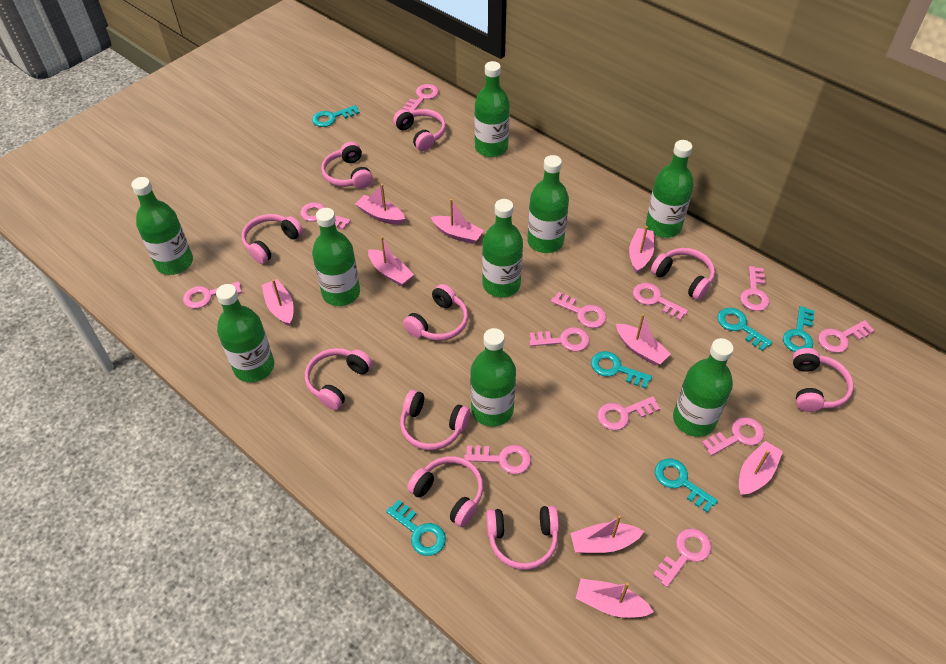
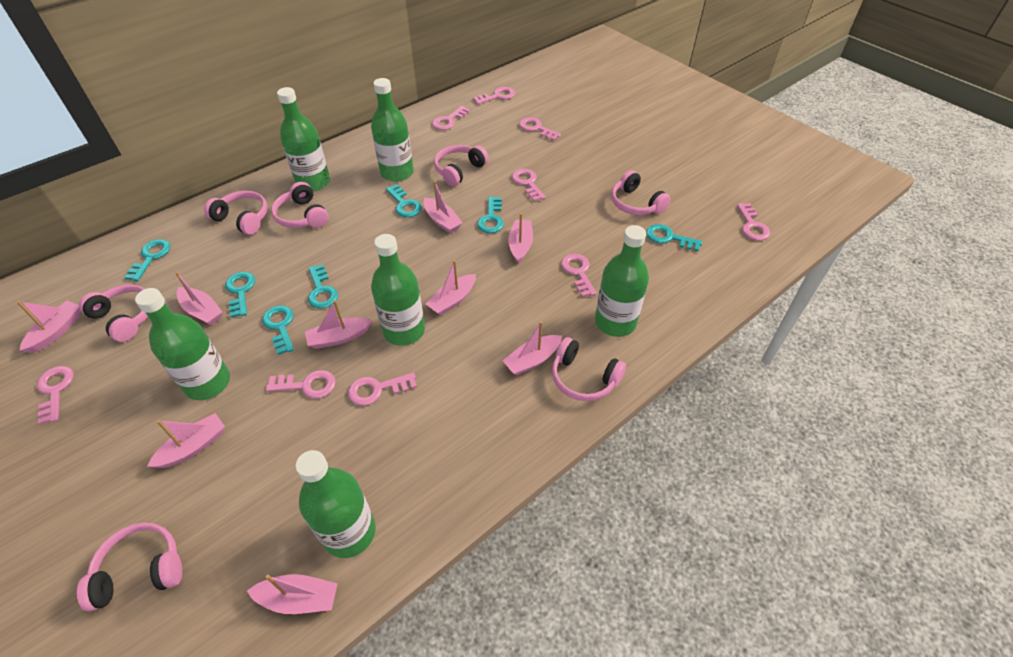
green bottle: [131,177,193,275] [216,284,274,382] [312,208,360,306] [470,328,516,427] [474,61,510,157] [482,199,523,297] [527,155,569,253] [646,140,694,238] [673,338,734,437] = 9 -> [135,288,230,400] [277,87,330,192] [296,450,376,558] [371,78,414,182] [371,234,425,346] [595,225,649,337] = 6
pink headphones: [242,214,303,264] [305,348,373,410] [321,142,373,189] [393,109,446,151] [400,390,470,450] [403,284,468,341] [407,456,483,527] [486,506,559,570] [651,248,715,300] [793,348,854,412] = 10 -> [77,522,182,611] [79,285,148,342] [204,191,268,235] [271,182,329,228] [434,145,489,186] [552,337,626,401] [611,170,671,215] = 7
pink key: [183,281,242,309] [300,202,351,230] [403,84,439,111] [464,445,531,474] [529,327,590,352] [551,292,606,328] [598,396,660,430] [633,283,688,320] [653,528,711,587] [702,417,764,456] [740,266,769,311] [818,320,875,353] = 12 -> [37,366,74,425] [266,370,336,399] [348,373,417,406] [432,106,470,130] [473,87,515,105] [512,169,546,201] [519,117,561,141] [561,254,597,297] [737,203,770,241] = 9
turquoise key: [312,105,360,127] [386,500,446,556] [591,351,652,389] [655,459,718,512] [717,308,773,351] [783,306,815,352] = 6 -> [124,239,170,281] [225,272,255,318] [262,305,294,355] [308,264,338,309] [386,184,422,217] [477,197,504,233] [646,224,702,251] = 7

